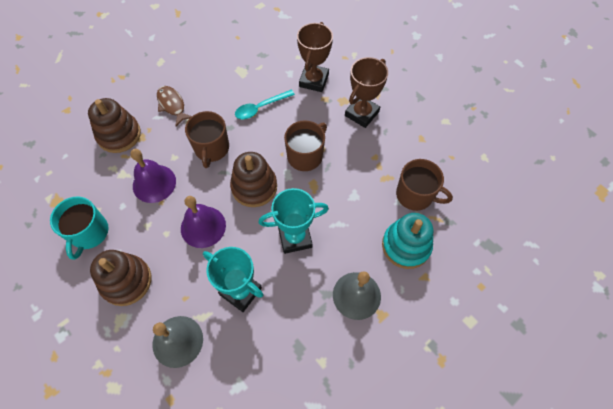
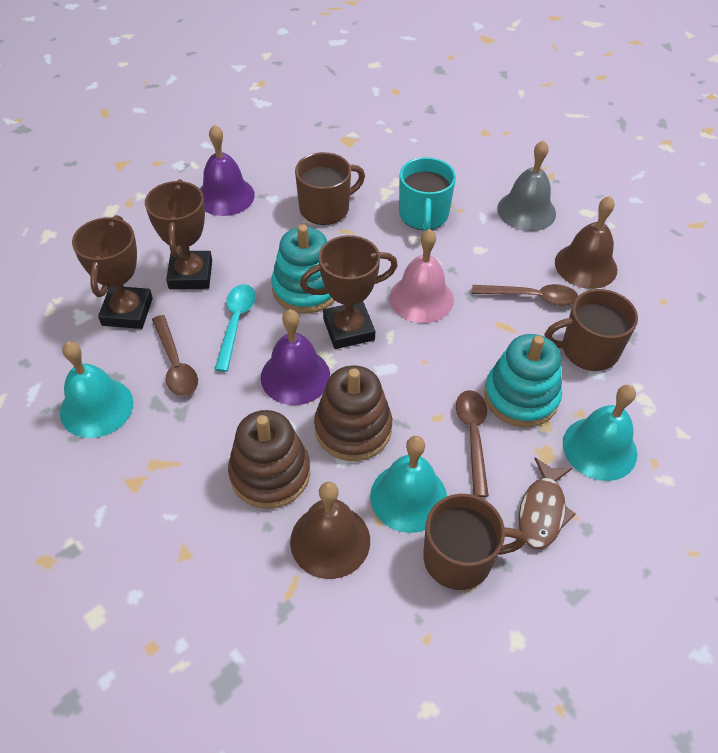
brown bell: none = 0 -> [290,482,370,579] [555,196,617,289] = 2
brown spoon: none = 0 -> [152,315,198,396] [456,390,489,497] [472,284,578,306] = 3
brown stacking toy: [88,98,141,153] [90,250,152,306] [230,152,277,207] = 3 -> [228,410,310,509] [314,365,392,461] = 2
brown trophy: [297,22,333,92] [345,57,388,128] = 2 -> [72,215,153,329] [145,179,212,289] [300,235,398,349] = 3
grey bell: [153,316,203,368] [333,271,381,320] = 2 -> [497,140,556,231] = 1
pink bell: none = 0 -> [390,229,454,323] = 1
turquoise bell: none = 0 -> [60,341,133,438] [370,436,447,533] [563,385,637,481] = 3
turquoise stacking toy: [382,213,433,269] = 1 -> [271,224,335,313] [484,334,562,427] = 2
turquoise trophy: [203,247,263,312] [258,188,329,254] = 2 -> none = 0

